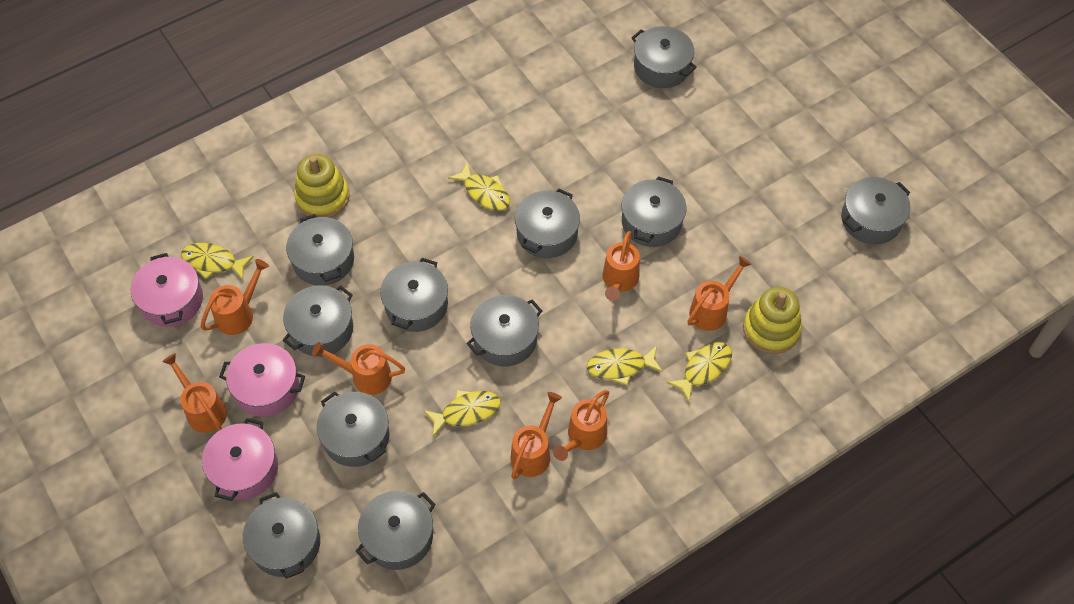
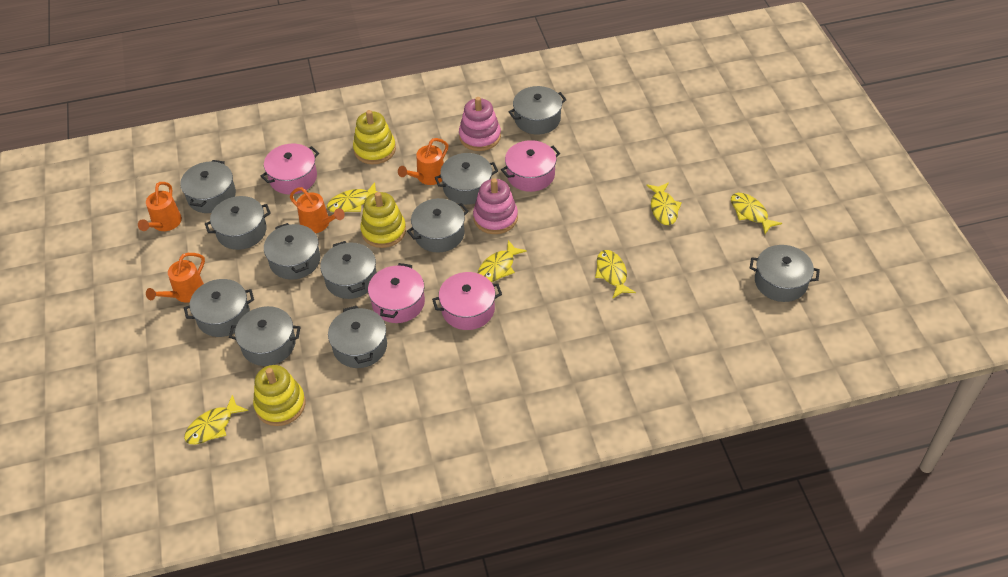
orange watering can: [162,353,227,433] [201,259,269,335] [312,342,405,395] [510,392,562,479] [553,390,609,461] [602,231,640,301] [687,256,752,331] = 7 -> [138,182,182,231] [146,253,205,303] [290,187,345,233] [398,138,448,185] = 4
pink pot: [131,253,203,327] [202,418,278,501] [219,343,305,417] = 3 -> [261,144,319,195] [368,263,425,323] [432,272,502,330] [501,140,560,192] = 4
pink stacking toy: none = 0 -> [459,97,501,151] [473,178,518,234] = 2
yellow fish: [181,243,254,280] [424,390,501,437] [448,162,510,211] [586,346,663,386] [667,342,732,402] = 5 -> [184,395,248,444] [327,182,377,212] [478,240,527,282] [595,250,636,298] [646,182,682,225] [731,193,782,234] = 6
yellow stacking toy: [294,154,350,218] [743,287,802,354] = 2 -> [253,365,306,426] [353,110,396,164] [360,192,406,248] = 3

